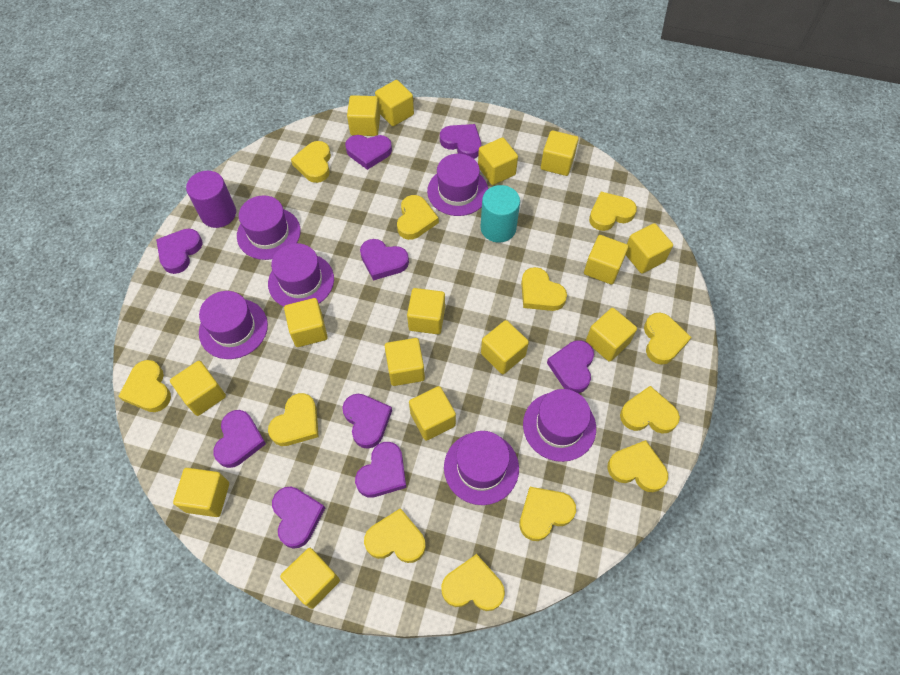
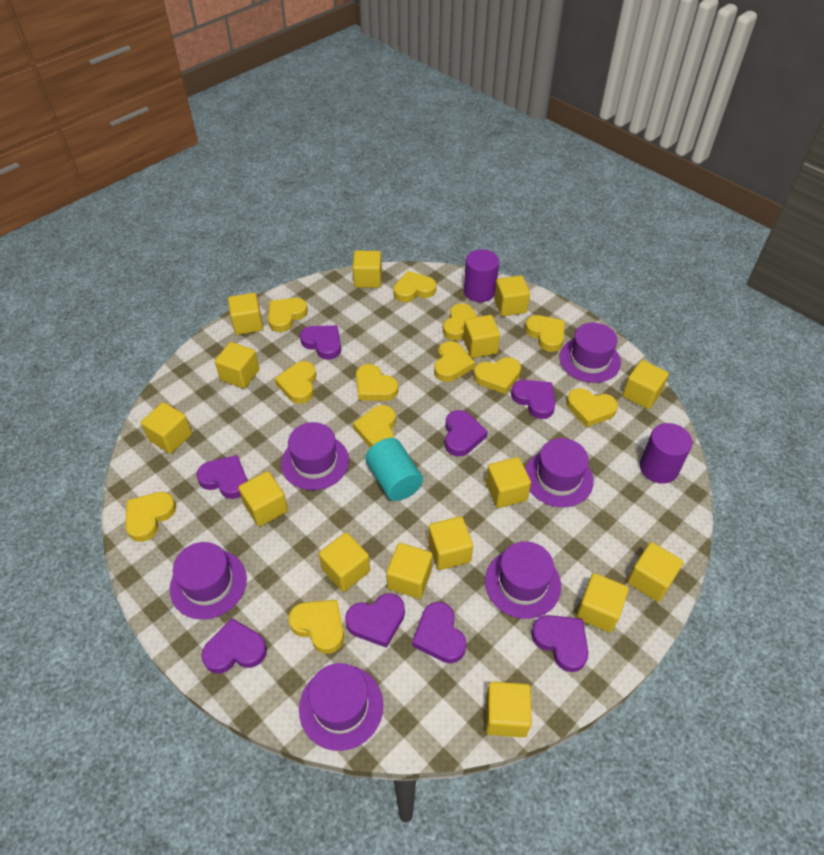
purple cylinder: [186,171,236,228] = 1 -> [464,249,499,302] [639,423,693,484] = 2
purple heart: [156,228,202,274] [213,410,266,468] [272,486,325,549] [342,394,392,449] [345,135,392,170] [355,442,406,498] [360,239,409,280] [440,124,481,159] [547,340,594,393] = 9 -> [196,455,247,499] [201,618,267,673] [300,325,341,360] [345,593,405,648] [412,602,467,663] [445,410,488,457] [511,380,556,419] [531,615,589,672] = 8

